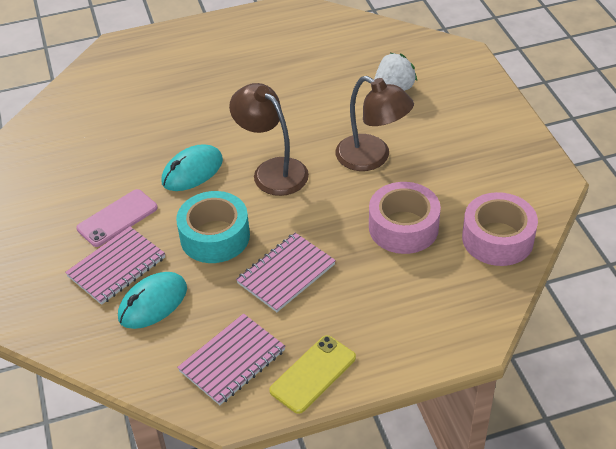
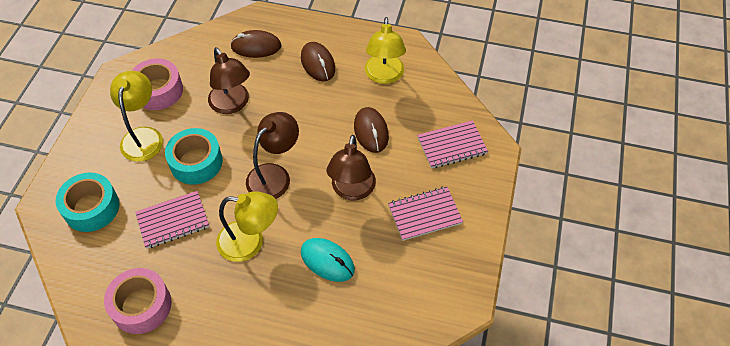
brown lamp: [229,83,309,196] [336,76,414,171] = 2 -> [208,47,250,114] [246,112,299,199] [327,135,376,200] = 3
brown mouse: none = 0 -> [230,30,281,58] [301,42,335,82] [354,107,389,153] = 3
pink phone: [76,189,158,247] = 1 -> none = 0
turquoise mouse: [118,272,187,329] [161,144,223,191] = 2 -> [301,238,355,282] = 1
turquoise tape: [176,191,250,263] = 1 -> [56,172,119,232] [165,128,223,185] = 2
white strawberry: [374,53,417,91] = 1 -> none = 0
yellow lamp: none = 0 -> [110,71,163,162] [216,191,278,262] [365,17,406,84] = 3
yellow phone: [269,335,356,414] = 1 -> none = 0

